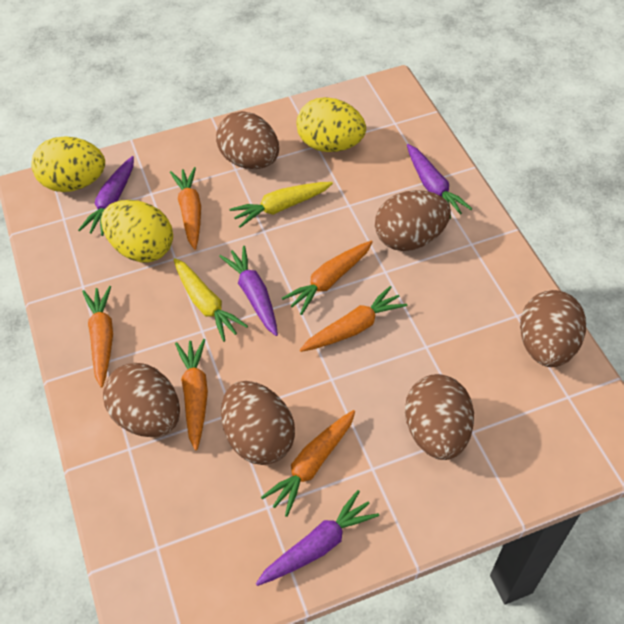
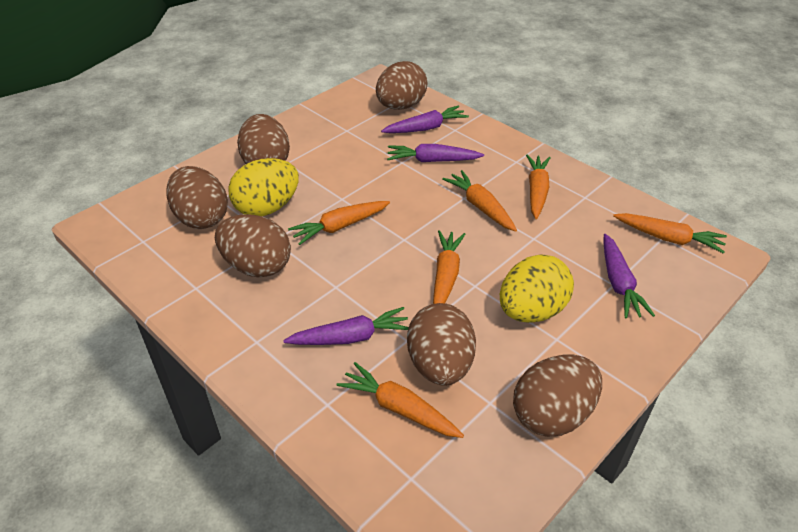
yellow carrot: [173,258,248,342] [229,182,333,228] = 2 -> none = 0
yellow egg: [31,136,105,192] [101,200,173,262] [296,97,366,152] = 3 -> [228,158,299,216] [500,254,574,323] = 2

